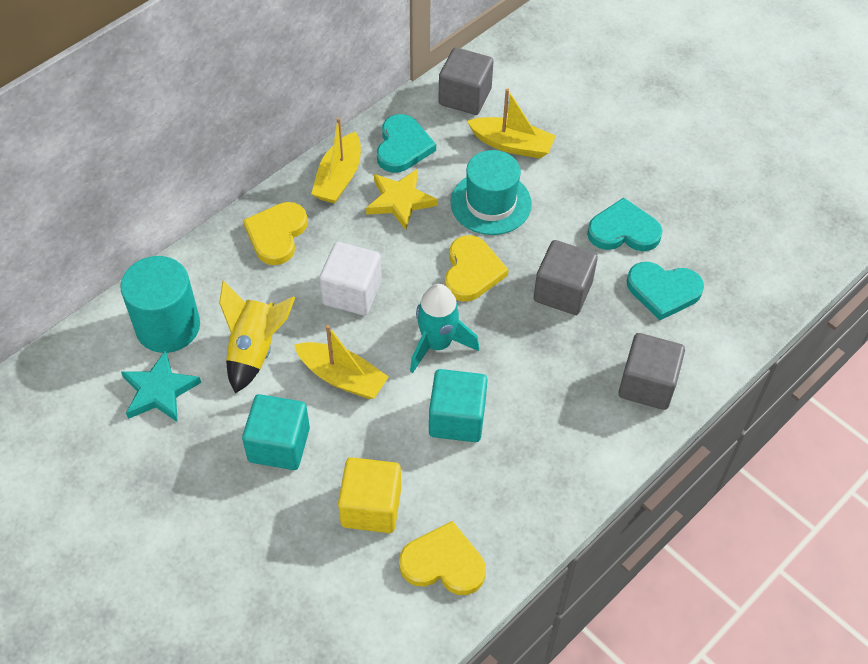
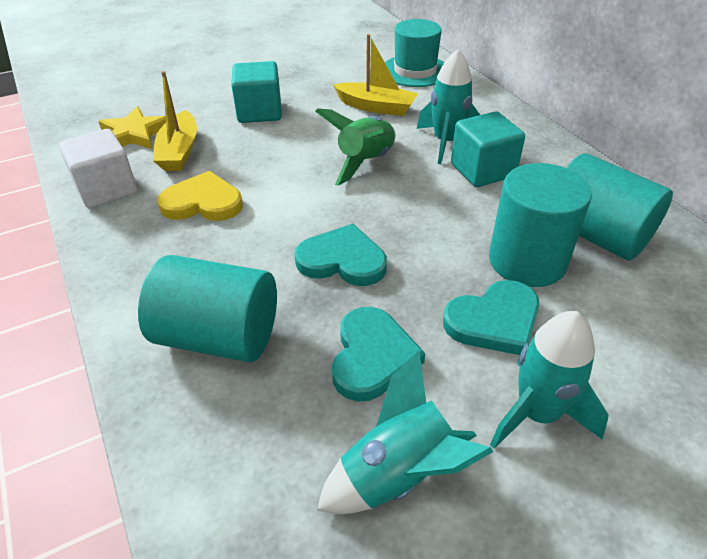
green rocket: none = 0 -> [316,108,396,186] = 1
grey cube: [438,47,494,115] [534,240,598,315] [618,333,685,410] = 3 -> none = 0
turquoise cylinder: [120,256,200,353] = 1 -> [138,255,277,362] [489,163,592,287] [566,154,673,261] = 3
turquoise rocket: [410,284,479,373] = 1 -> [317,351,493,514] [417,49,480,164] [490,311,609,449] = 3
turquoise star: [121,350,201,422] = 1 -> none = 0
yellow boat: [294,325,389,399] [311,117,361,204] [467,88,556,158] = 3 -> [153,71,197,171] [333,34,418,116] = 2
yellow cube: [338,457,401,533] = 1 -> none = 0
yellow heart: [243,202,308,265] [399,521,486,595] [445,235,509,302] = 3 -> [157,171,243,221] = 1
yellow rocket: [219,280,295,393] = 1 -> none = 0

